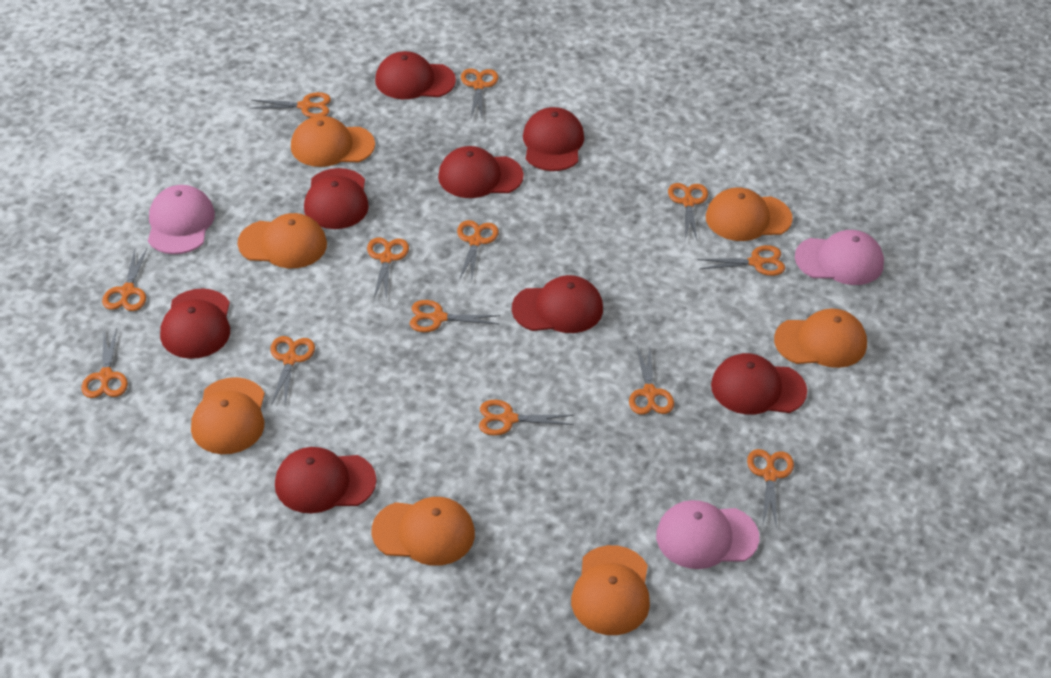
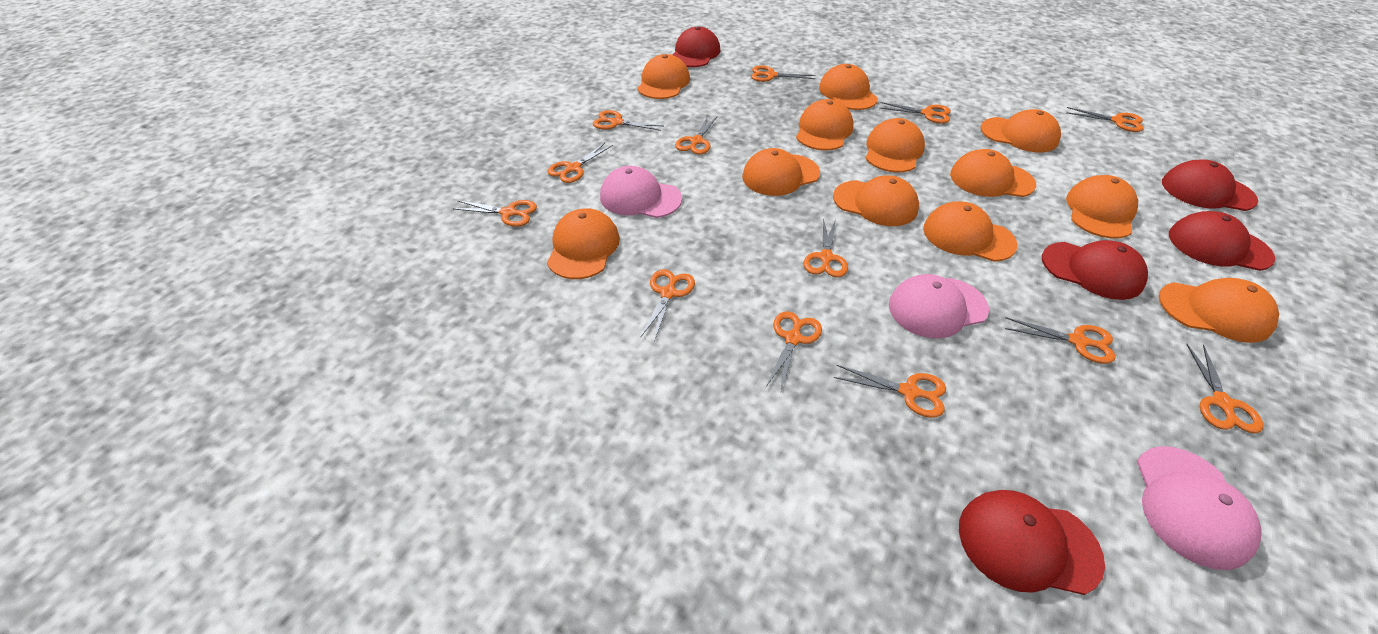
orange cap: [191,377,265,454] [238,213,327,268] [291,116,375,167] [372,497,475,566] [571,545,650,635] [706,187,793,241] [774,308,867,368] = 7 -> [547,208,620,279] [637,54,690,99] [742,148,820,196] [796,99,853,151] [819,64,878,110] [833,175,919,226] [865,118,925,173] [923,201,1017,262] [950,149,1036,197] [981,109,1061,152] [1066,175,1138,238] [1159,278,1279,343] = 12
red cap: [160,289,230,359] [275,447,376,513] [304,168,369,229] [375,51,456,99] [438,146,524,198] [512,275,603,333] [523,107,584,171] [711,353,807,415] = 8 -> [672,27,720,67] [959,490,1105,595] [1042,240,1148,300] [1162,159,1258,211] [1169,211,1275,271] = 5

